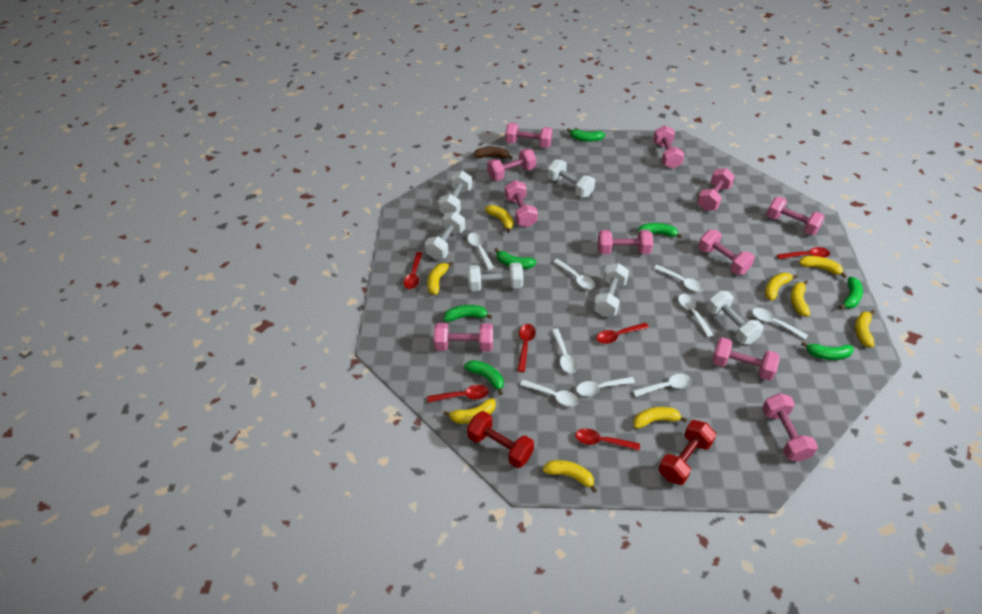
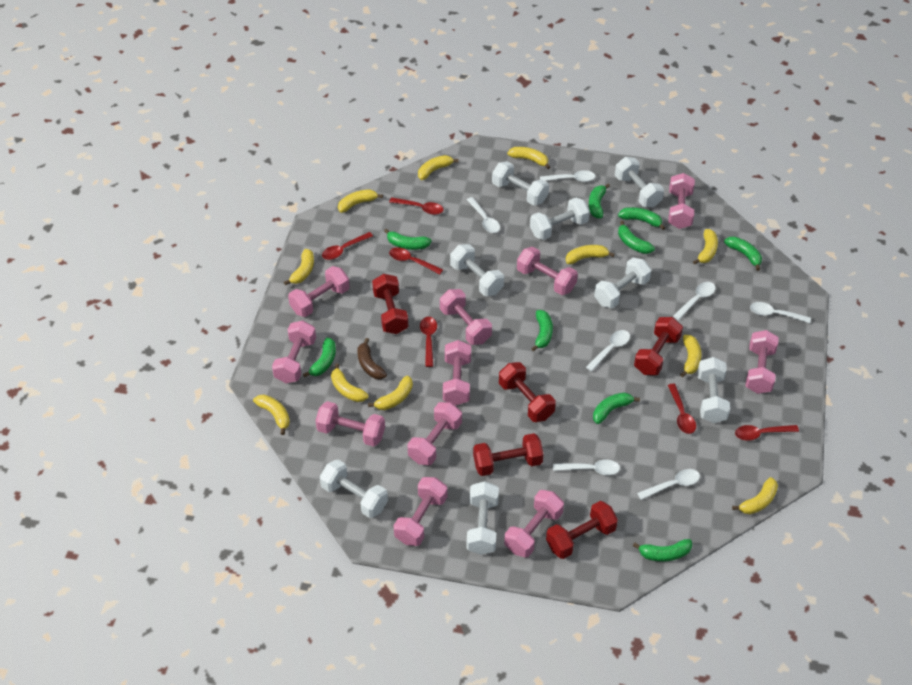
green banana: [444,305,492,322] [464,360,504,395] [495,248,536,269] [567,128,605,142] [638,223,682,239] [801,342,854,360] [839,277,863,309] = 7 -> [303,338,336,378] [384,228,432,250] [531,310,553,351] [589,184,610,218] [593,392,640,424] [618,207,665,230] [618,221,655,254] [633,539,692,562] [724,236,762,271] = 9
red dumbbell: [467,411,534,468] [659,420,716,485] = 2 -> [372,274,408,334] [473,433,544,476] [499,362,556,422] [546,501,618,559] [634,317,683,375] = 5
white dumbbell: [425,211,465,259] [438,171,472,214] [468,263,523,291] [547,160,595,197] [593,263,629,317] [707,291,764,344] = 6 -> [320,460,388,518] [450,244,504,296] [467,481,499,555] [492,161,549,206] [530,198,590,240] [594,258,651,308] [615,157,664,207] [697,357,730,423] = 8
white spoon: [467,233,494,270] [520,380,579,407] [551,329,578,373] [553,259,595,289] [576,377,635,396] [633,374,692,397] [654,265,704,292] [678,294,714,337] [752,308,808,340] = 9 -> [467,197,500,233] [540,170,595,182] [553,459,620,475] [586,330,630,371] [637,469,700,500] [673,282,715,320] [750,302,811,323] = 7
yellow banana: [427,262,453,295] [444,398,496,424] [485,205,513,233] [543,460,597,493] [633,407,687,429] [765,272,798,301] [791,280,810,316] [799,256,847,278] [855,310,875,348] = 9 -> [253,395,290,435] [284,249,314,285] [331,363,369,402] [338,189,383,213] [368,376,413,410] [418,155,459,180] [507,147,550,169] [566,245,615,264] [680,335,701,377] [693,229,718,264] [732,477,778,514] = 11

